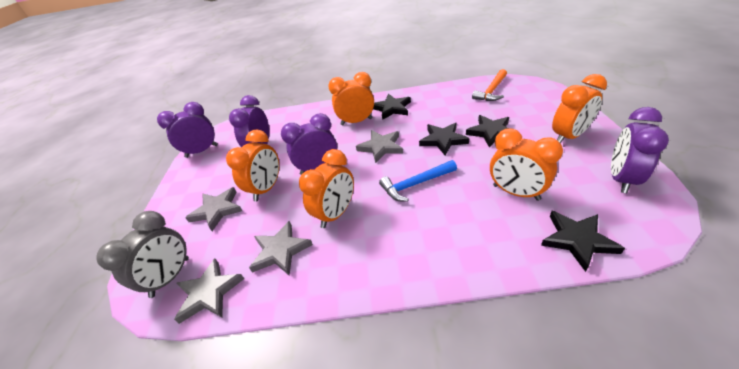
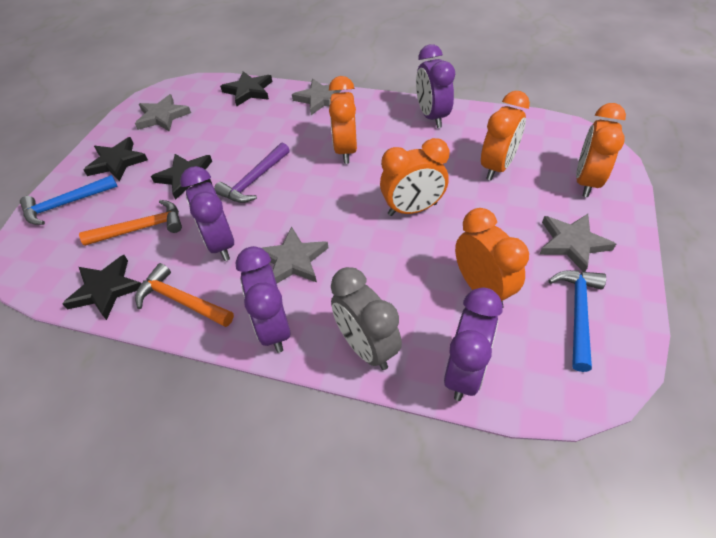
blue hammer: [379,160,457,202] = 1 -> [20,175,118,225] [548,270,606,372] = 2
orange hammer: [472,69,507,101] = 1 -> [79,200,182,246] [135,263,234,327] = 2
purple hammer: none = 0 -> [214,143,290,203] = 1

